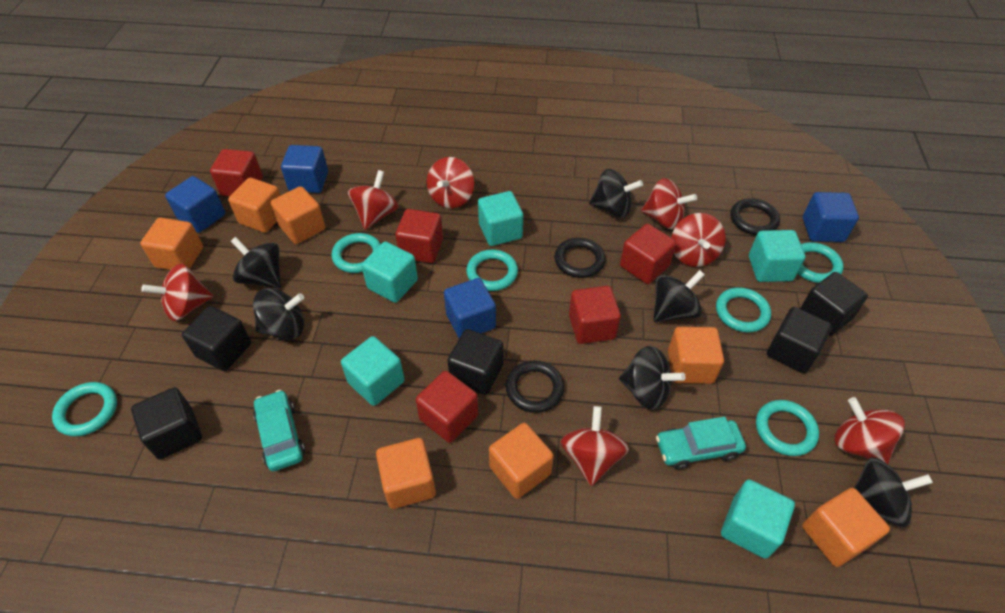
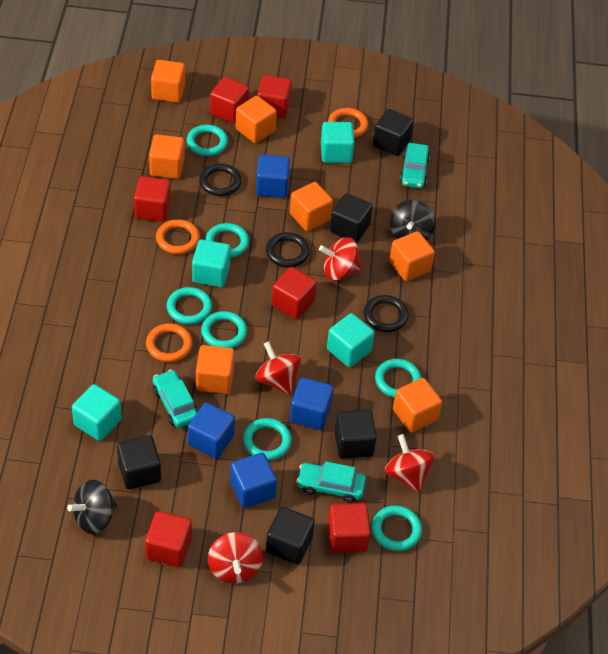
black spinning top: [231,237,281,289] [253,288,304,340] [589,169,643,218] [619,346,686,410] [653,270,705,322] [854,457,933,527] = 6 -> [67,480,117,534] [390,200,435,240] = 2
orange ring: none = 0 -> [146,323,193,362] [156,219,200,254] [328,108,368,138] = 3
red cube: [210,149,263,196] [395,209,443,263] [416,371,478,443] [569,286,621,344] [620,224,676,284] = 5 -> [134,176,171,222] [145,511,192,567] [210,77,249,124] [257,75,292,119] [272,267,317,319] [328,503,370,553] = 6
red spinning top: [141,264,213,321] [348,170,399,230] [427,157,474,208] [561,406,629,486] [641,178,697,230] [671,213,726,267] [835,397,905,464] = 7 -> [208,532,263,583] [255,341,301,396] [319,237,362,280] [385,434,435,493] = 4
turquoise car: [253,390,305,471] [656,417,746,470] = 2 -> [153,369,198,428] [296,462,366,503] [400,143,430,188] = 3
turquoise cube: [341,336,404,406] [362,241,418,303] [478,191,523,246] [721,479,795,559] [749,230,805,282] = 5 -> [72,384,122,441] [192,239,231,287] [321,122,355,163] [327,313,375,367] = 4
turquoise ring: [52,382,117,437] [331,233,381,273] [466,250,518,291] [716,287,771,332] [756,400,819,456] [797,242,843,283] = 6 -> [167,287,212,324] [187,125,228,156] [201,311,247,348] [205,223,249,258] [243,418,292,460] [372,505,422,551] [375,359,421,398] = 7

